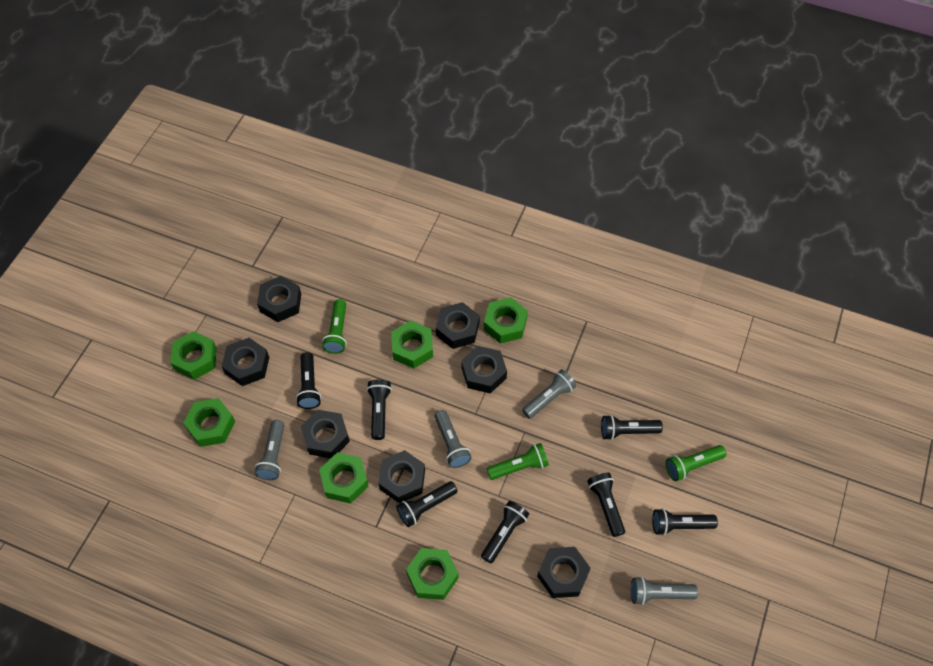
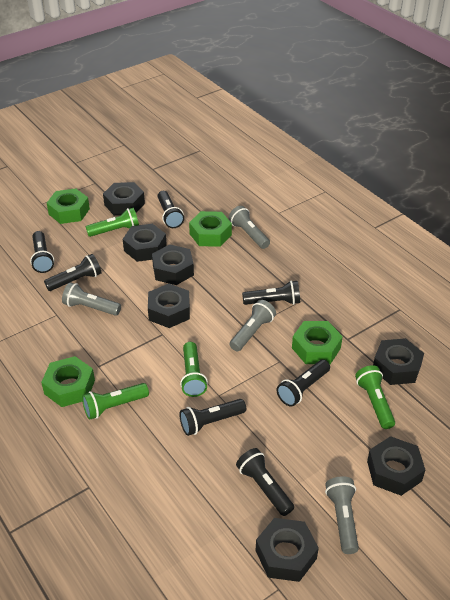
green flashlight: [322,299,347,354] [487,443,549,480] [666,445,726,481] = 3 -> [82,383,149,420] [86,208,139,237] [180,342,208,397] [355,365,395,429] = 4
green nut: [170,331,217,380] [183,398,235,447] [319,452,369,504] [391,320,433,368] [406,548,459,600] [484,297,528,344] = 6 -> [41,356,95,407] [47,188,90,224] [189,211,232,247] [292,321,343,364] = 4

